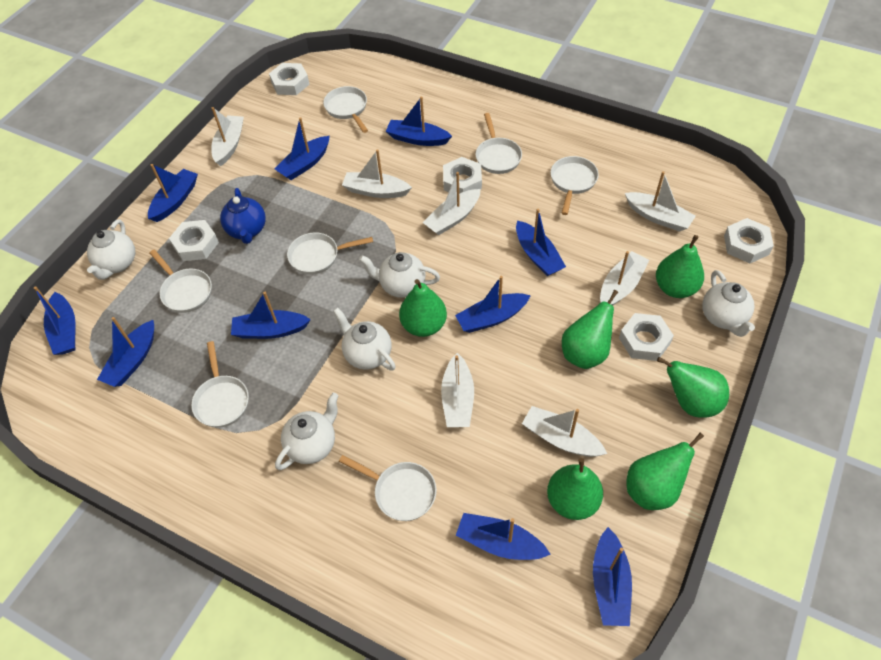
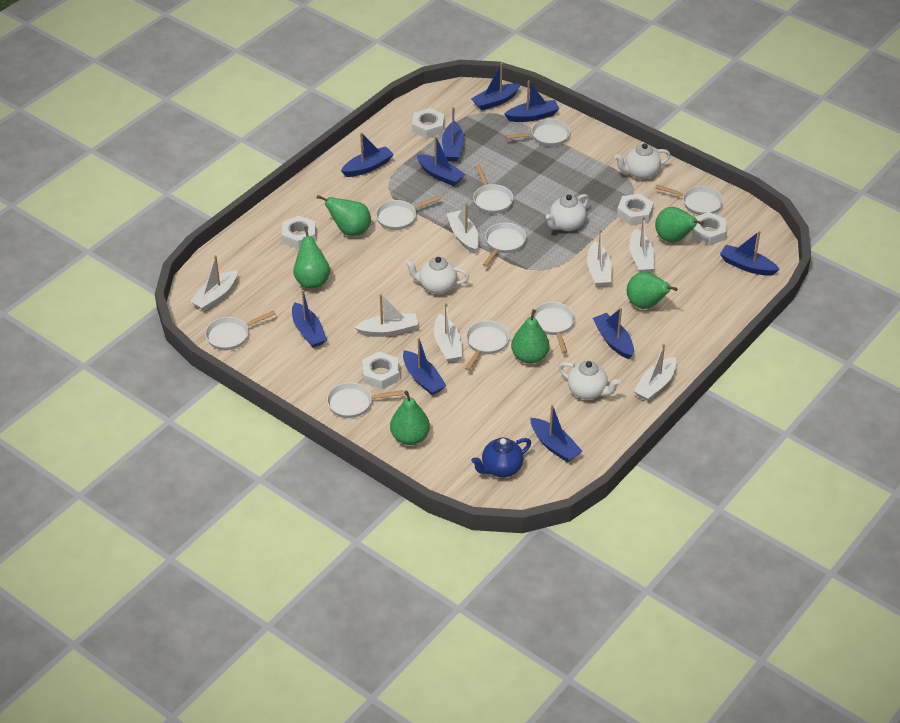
white pan: [149,250,212,313] [191,341,249,428] [287,233,373,275] [323,86,368,133] [339,455,436,521] [475,113,522,174] [550,156,599,215] = 7 -> [205,311,276,350] [327,382,404,418] [376,195,441,230] [465,321,509,371] [473,164,513,214] [483,222,526,267] [505,119,570,146] [533,302,575,353] [655,185,723,215] = 9
white teapot: [87,220,135,280] [275,393,338,470] [333,307,396,371] [359,252,440,298] [702,270,755,337] = 5 -> [405,257,469,294] [546,194,589,231] [559,361,621,400] [615,143,671,180] = 4

